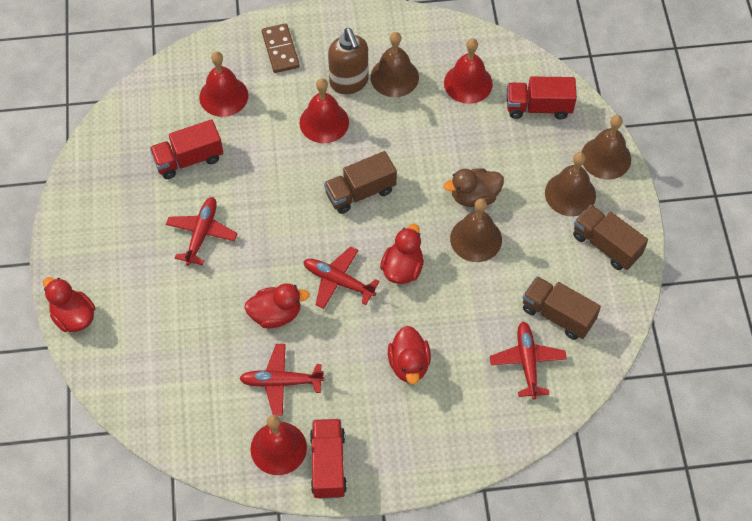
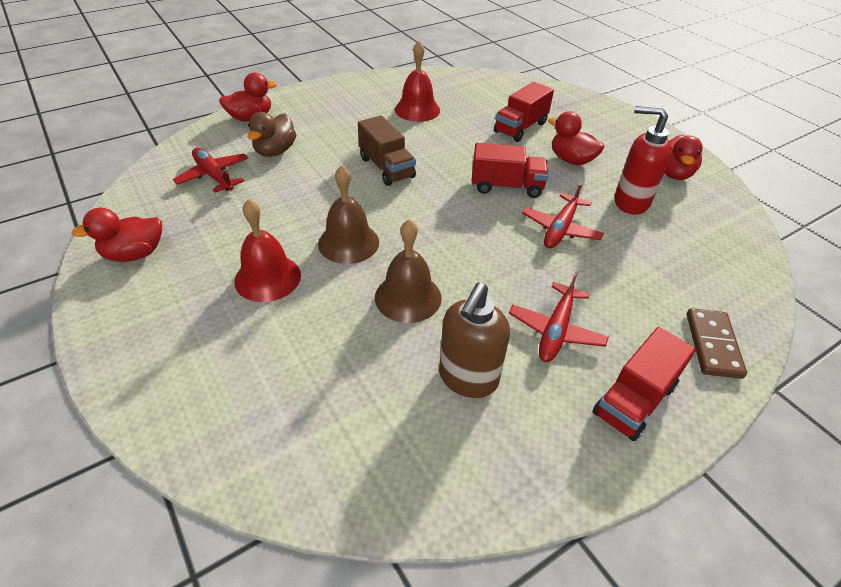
brown bell: [370,32,419,97] [450,198,502,262] [545,152,596,216] [582,115,631,180] = 4 -> [318,165,379,264] [375,219,442,323] = 2
brown truck: [324,151,397,214] [523,276,601,340] [573,205,648,270] = 3 -> [358,115,416,186] = 1
red bell: [199,52,248,117] [251,415,307,475] [300,78,349,143] [444,38,493,104] = 4 -> [234,199,301,302] [395,41,440,122] = 2
red plane: [166,197,238,266] [239,344,324,415] [303,246,380,309] [490,322,567,399] = 4 -> [173,148,249,193] [509,271,609,362] [522,182,604,248] = 3
red soap dispenser: none = 0 -> [614,105,672,214] = 1

